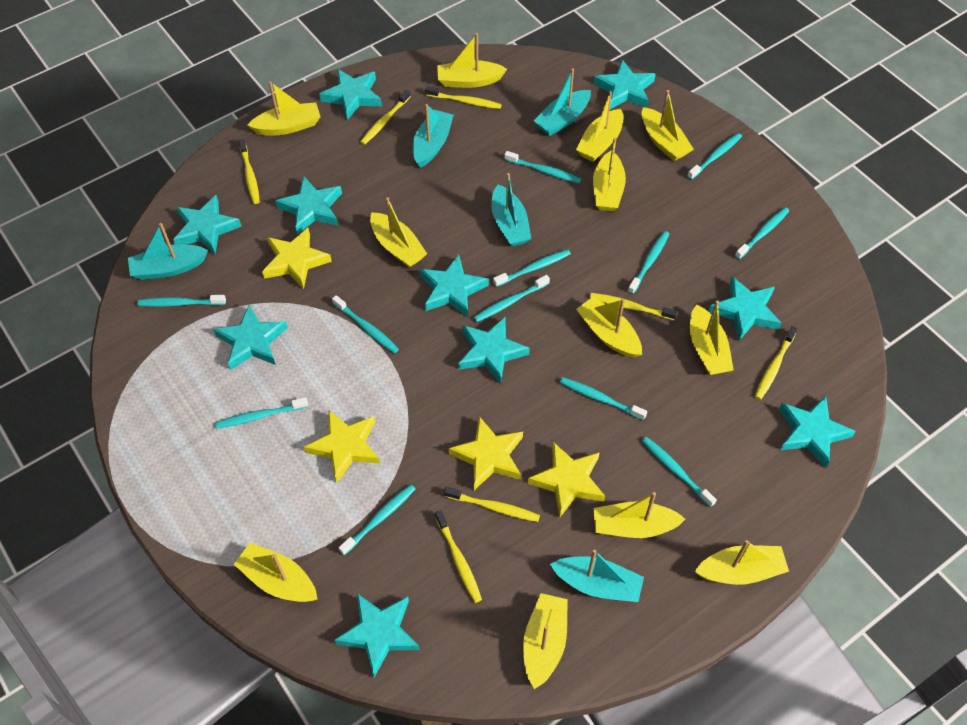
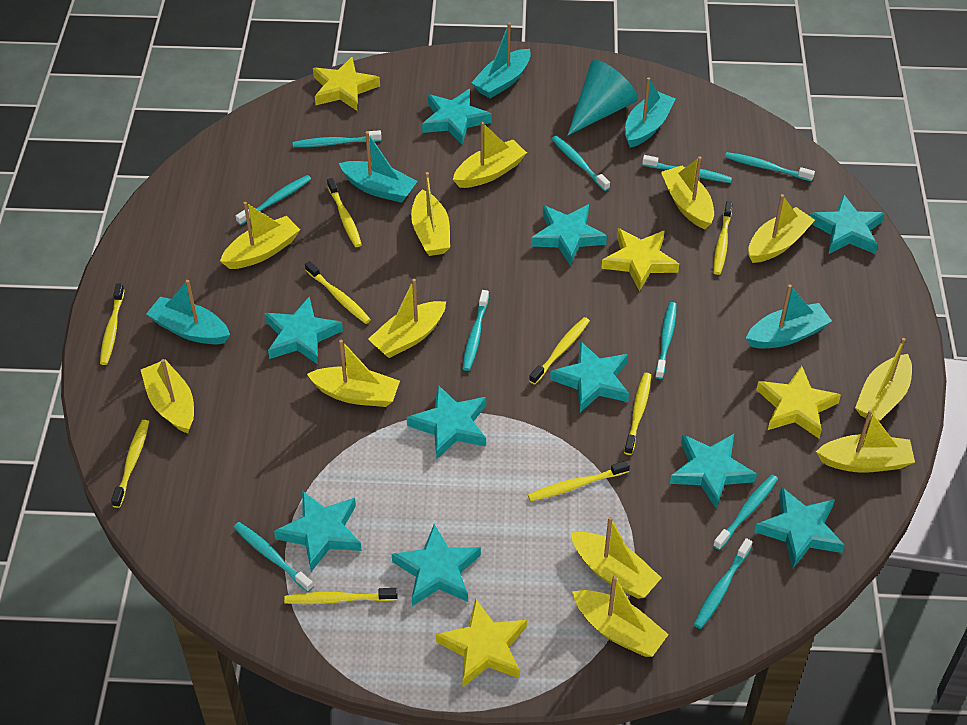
turquoise cone: none = 0 -> [567,60,638,136] = 1
turquoise toothbrush: [137,295,226,307] [215,397,308,429] [332,295,399,353] [339,484,415,555] [473,275,550,322] [493,249,571,287] [504,151,581,184] [560,377,647,420] [628,231,669,294] [642,437,717,507] [687,133,742,180] [735,207,789,259] = 12 -> [234,522,314,592] [236,175,311,225] [293,130,382,148] [462,290,489,371] [552,136,610,191] [642,155,732,183] [655,302,677,379] [694,538,752,629] [713,475,778,550] [725,152,815,182] = 10
yellow toothbrush: [238,138,260,204] [360,90,411,145] [425,86,502,109] [435,510,482,603] [444,487,540,522] [590,293,678,320] [755,326,797,400] = 7 -> [100,284,124,365] [111,420,149,508] [284,588,398,604] [305,261,371,324] [327,178,362,247] [528,460,630,501] [529,317,590,384] [624,373,651,455] [713,201,733,275] = 9

